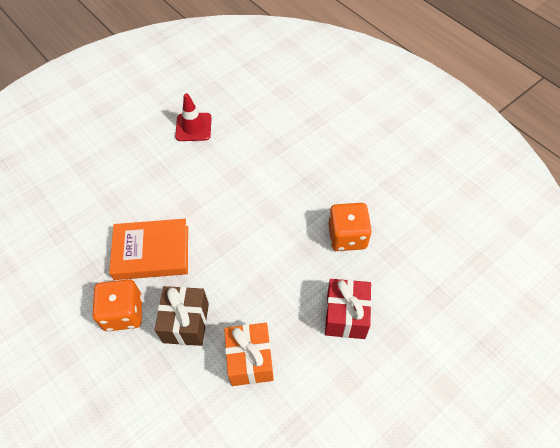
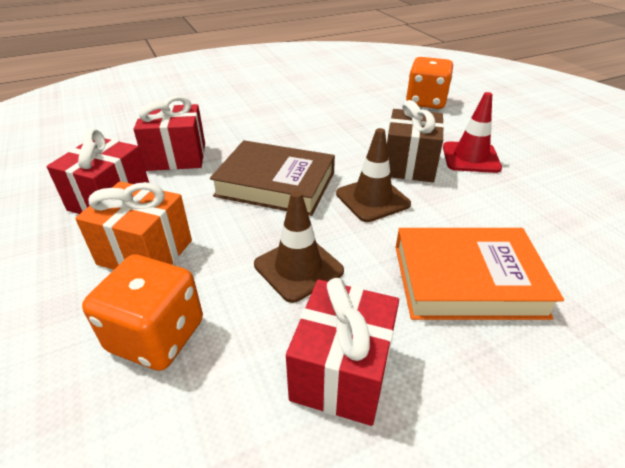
brown book: none = 0 -> [210,140,335,216] = 1
brown traffic cone: none = 0 -> [254,190,344,303] [336,128,411,222] = 2
red gift: [325,279,371,339] = 1 -> [46,129,149,214] [133,96,205,171] [286,278,399,426] = 3

